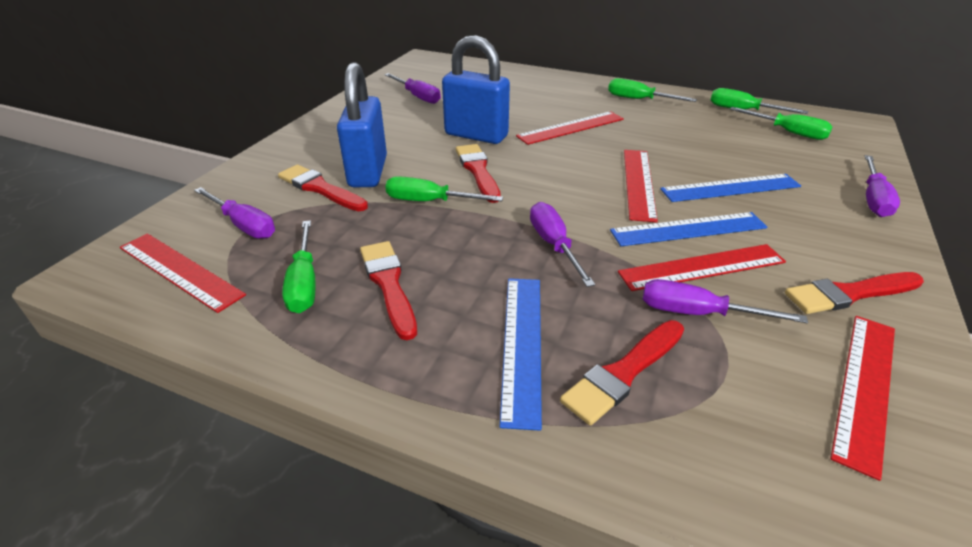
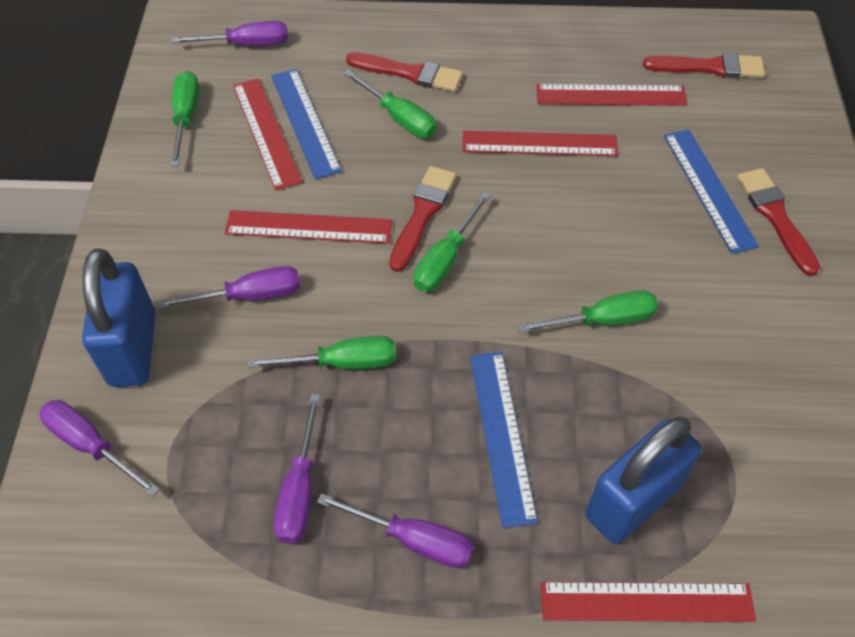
red brush: [278,165,368,211] [360,241,417,340] [456,144,501,203] [560,320,684,426] [785,272,924,314] = 5 -> [346,52,463,92] [389,166,456,272] [643,53,765,78] [737,168,820,276] = 4

